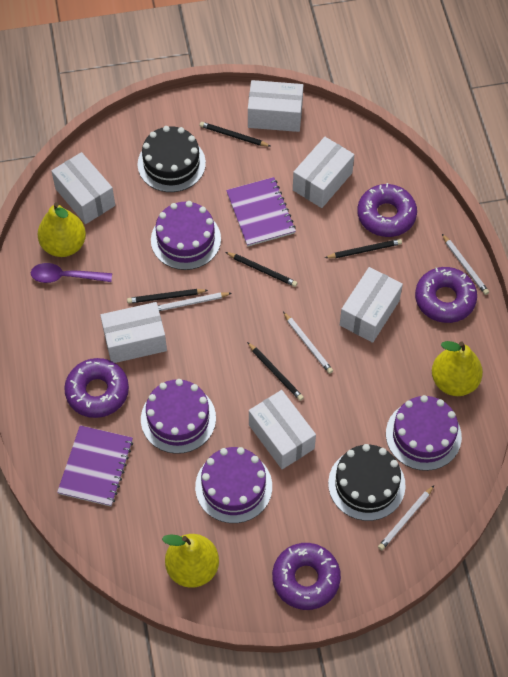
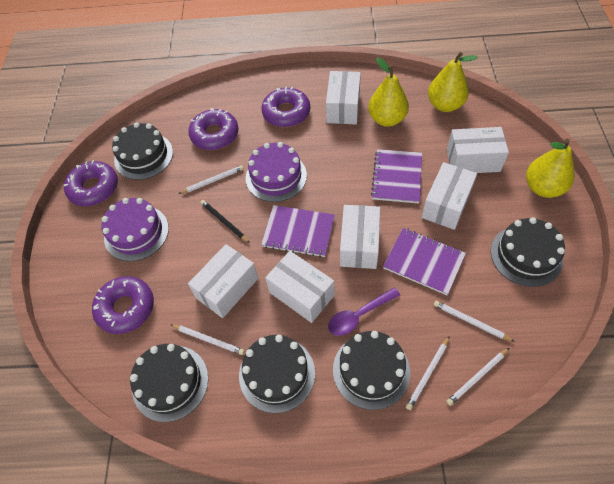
black cake: [138,126,206,192] [328,444,406,521] = 2 -> [112,122,173,180] [130,344,208,422] [239,335,315,413] [333,331,410,410] [491,217,565,287] = 5
black pencil: [127,289,208,304] [199,122,271,147] [226,252,297,287] [247,342,304,401] [325,239,402,258] = 5 -> [200,200,250,243] = 1
purple cake: [141,379,216,454] [151,201,221,270] [195,447,272,523] [386,395,462,471] = 4 -> [101,198,169,261] [246,142,307,202] = 2
purple notebook: [57,425,133,506] [226,177,296,247] = 2 -> [261,205,335,257] [371,149,422,203] [383,228,466,295] = 3
white pencil: [158,292,232,311] [283,312,333,374] [378,485,434,550] [442,234,489,295] = 4 -> [170,324,245,355] [178,165,244,194] [406,336,450,410] [434,301,515,342] [446,348,509,406] = 5

